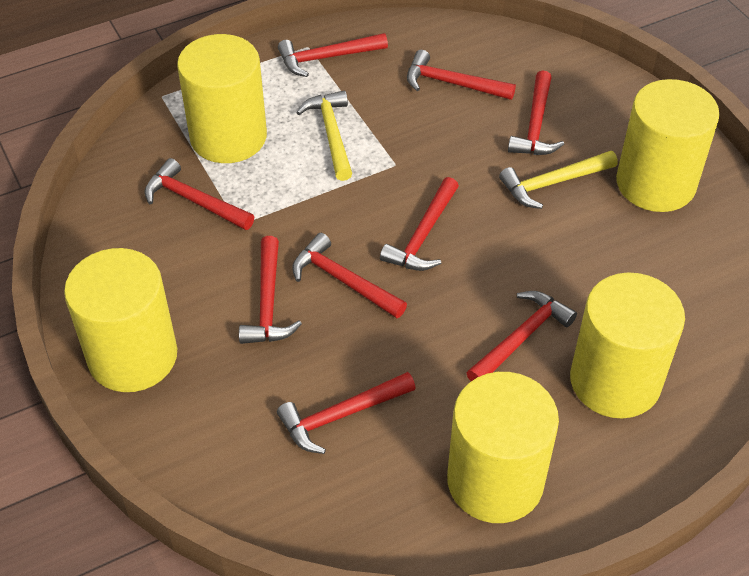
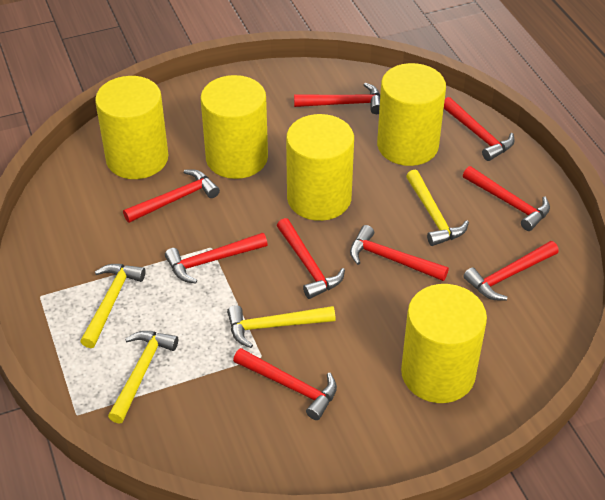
yellow hammer: [296,91,352,181] [499,151,618,209] = 2 -> [80,264,145,348] [108,331,178,423] [227,305,336,348] [406,170,469,246] = 4

